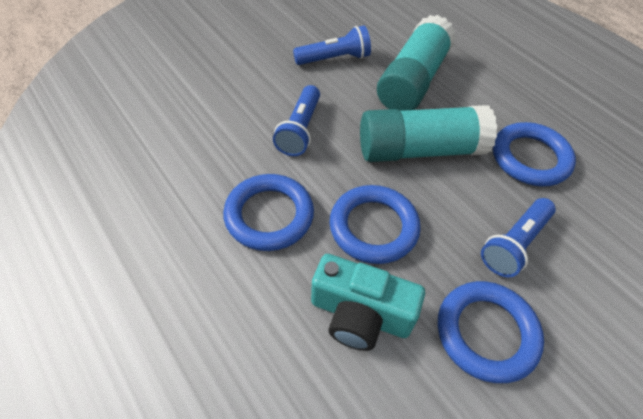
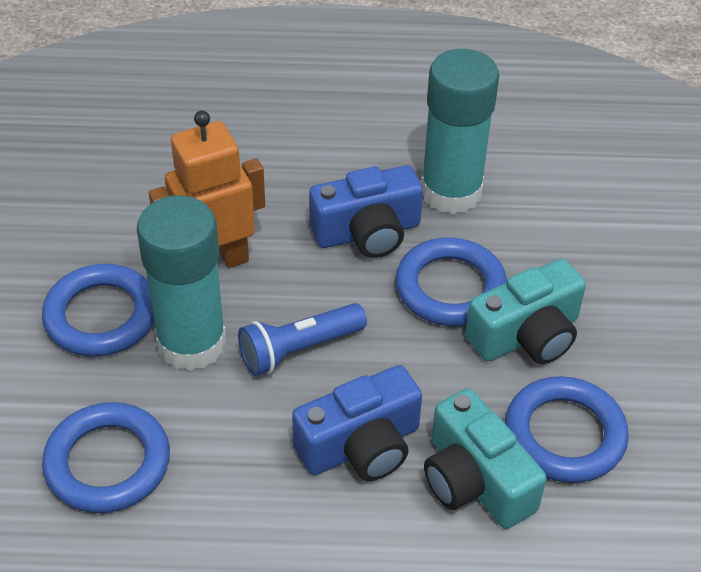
blue camera: none = 0 -> [292,365,422,481] [309,165,423,258] = 2
blue flashlight: [273,85,320,156] [293,26,371,65] [481,198,556,277] = 3 -> [238,303,367,376] = 1
orange robot: none = 0 -> [149,110,265,268] = 1
turquoise camera: [311,254,425,351] = 1 -> [424,388,547,529] [465,259,586,364] = 2

